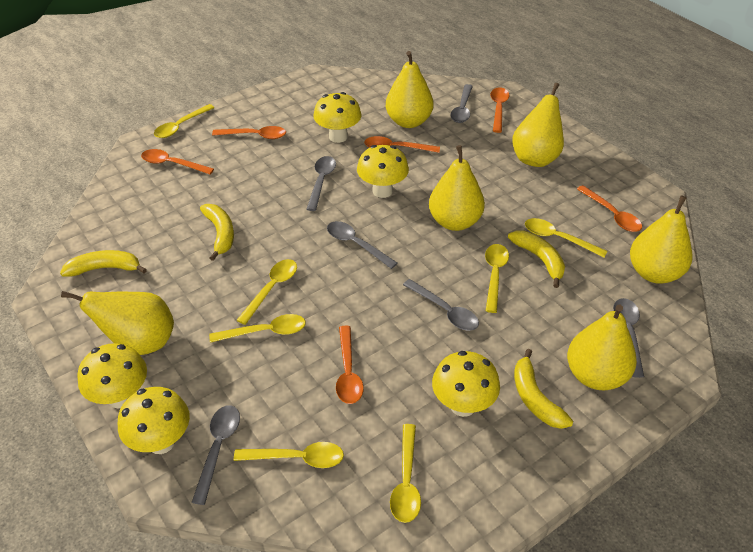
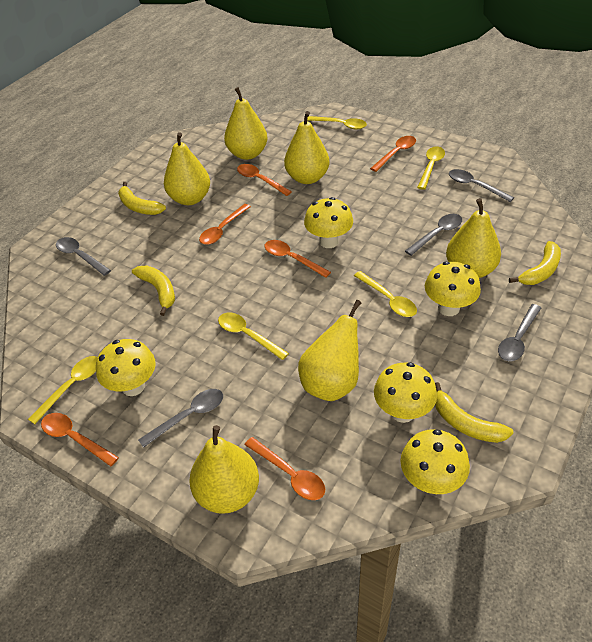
grey spoon: [191,405,240,505] [307,156,336,211] [327,221,398,269] [403,279,479,331] [450,84,473,123] [613,298,644,378] = 6 -> [56,237,111,276] [138,389,223,448] [405,214,462,256] [449,169,514,202] [498,304,541,361] = 5
yellow spoon: [154,104,215,138] [209,314,306,343] [234,442,344,468] [237,259,297,325] [390,424,421,523] [485,244,509,313] [525,218,608,258] = 7 -> [28,356,97,424] [218,313,289,360] [307,116,367,130] [354,271,417,317] [417,146,445,190] = 5

